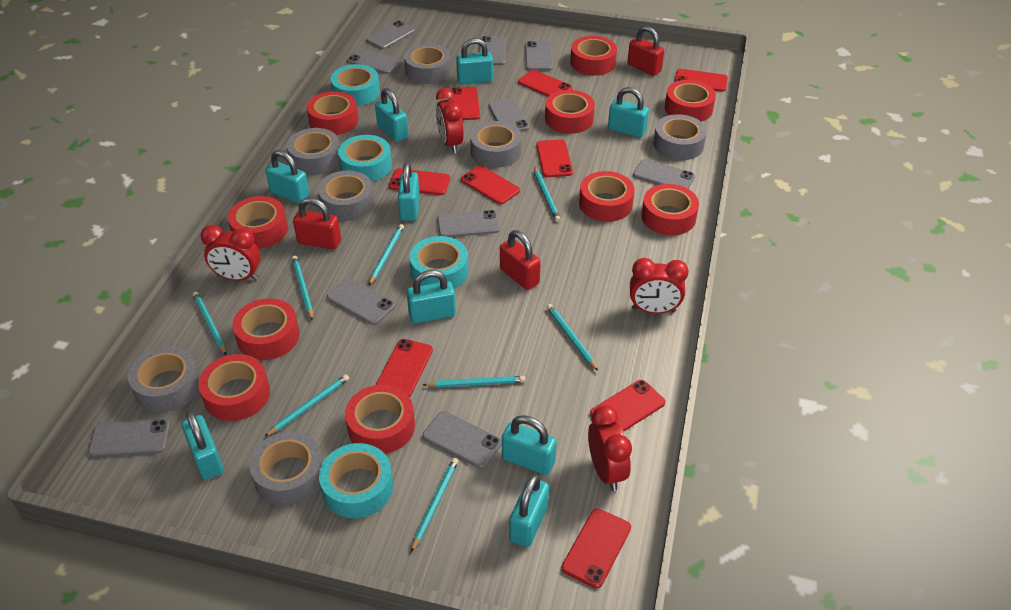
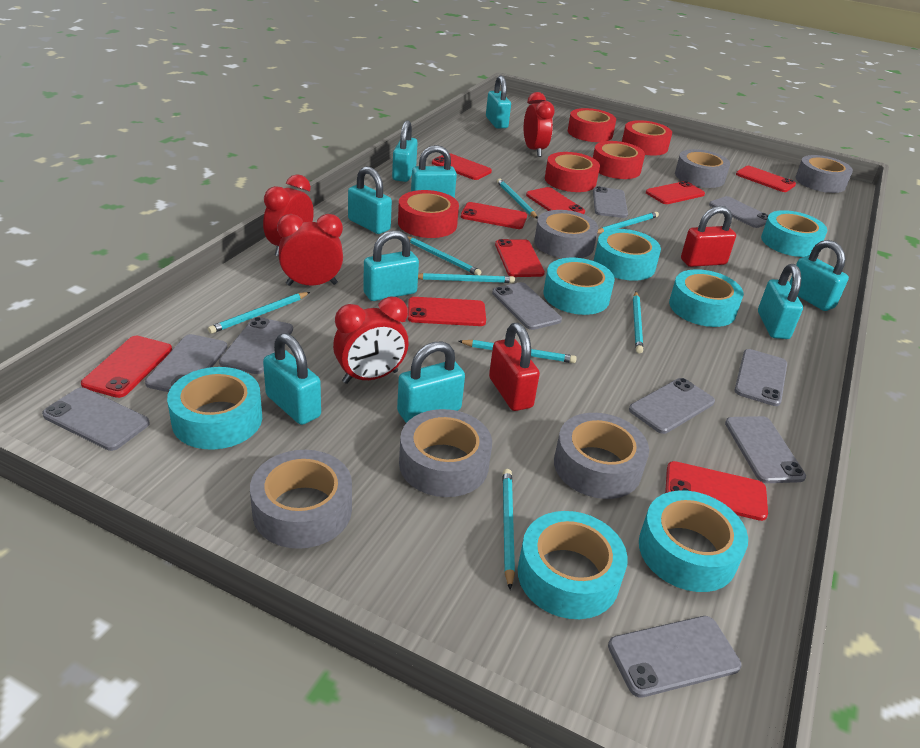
grey tape: [128,346,200,412] [249,432,323,506] [287,128,340,175] [318,171,374,221] [404,44,451,84] [470,121,521,168] [653,114,707,160] = 7 -> [250,450,352,549] [399,409,492,497] [534,210,598,258] [554,413,649,499] [675,149,730,188] [795,155,853,193] = 6
red padlock: [293,198,341,249] [500,230,541,290] [627,26,664,76] = 3 -> [489,323,540,411] [681,206,736,267] = 2
red tape: [198,354,270,421] [228,196,288,249] [232,298,299,360] [307,91,358,135] [345,385,415,454] [545,90,595,134] [570,36,617,76] [579,171,635,222] [641,184,699,235] [665,80,716,122] = 10 -> [398,190,459,238] [545,152,600,192] [568,108,616,142] [593,141,645,179] [622,120,672,156] = 5
turquoise tape: [319,443,393,518] [330,64,380,106] [338,135,392,181] [410,236,469,289] = 4 -> [167,367,262,450] [518,511,628,619] [543,258,615,315] [594,229,661,281] [639,490,748,592] [669,269,744,327] [761,210,827,257] = 7

